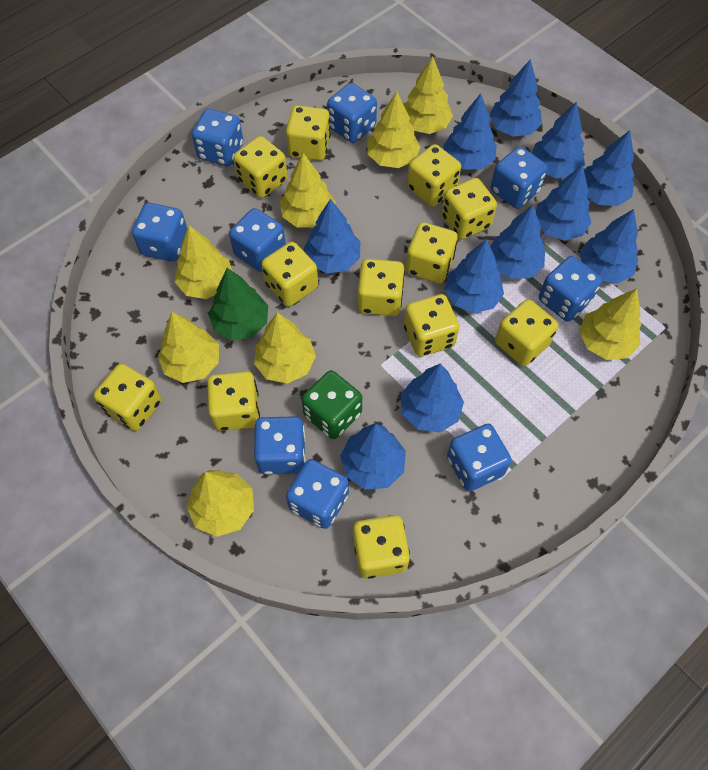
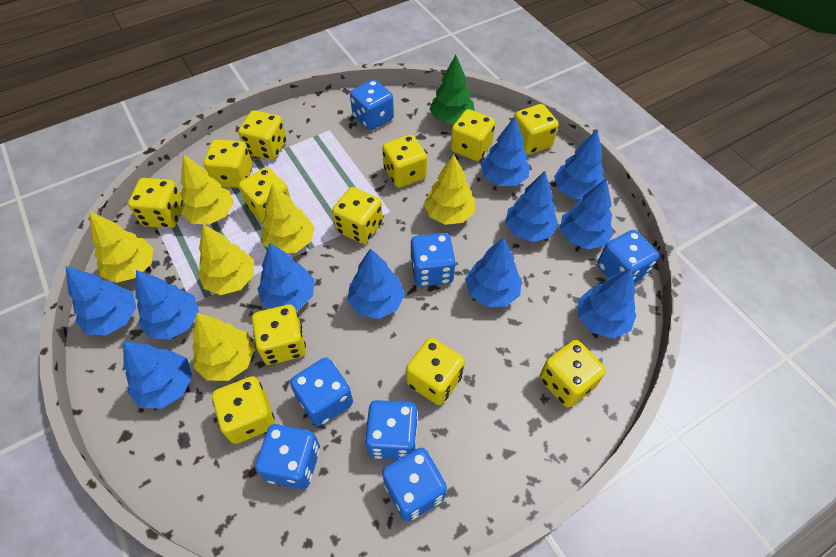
blue dice: [132,203,187,262] [192,108,243,166] [229,208,286,272] [254,416,306,475] [286,459,349,529] [327,83,377,143] [447,424,512,491] [491,146,547,209] [539,256,602,321] = 9 -> [255,424,320,489] [290,358,353,426] [350,80,394,130] [365,400,418,460] [382,448,447,521] [410,233,456,287] [597,230,659,283] = 7
green dice: [302,370,362,439] = 1 -> none = 0
yellow tree: [158,312,219,383] [175,225,232,299] [186,470,254,537] [254,312,316,384] [280,153,336,228] [367,91,420,168] [403,56,453,134] [579,288,641,360] = 8 -> [89,211,153,283] [180,154,234,225] [192,313,255,381] [198,224,254,295] [261,183,315,253] [424,154,475,225] = 6

